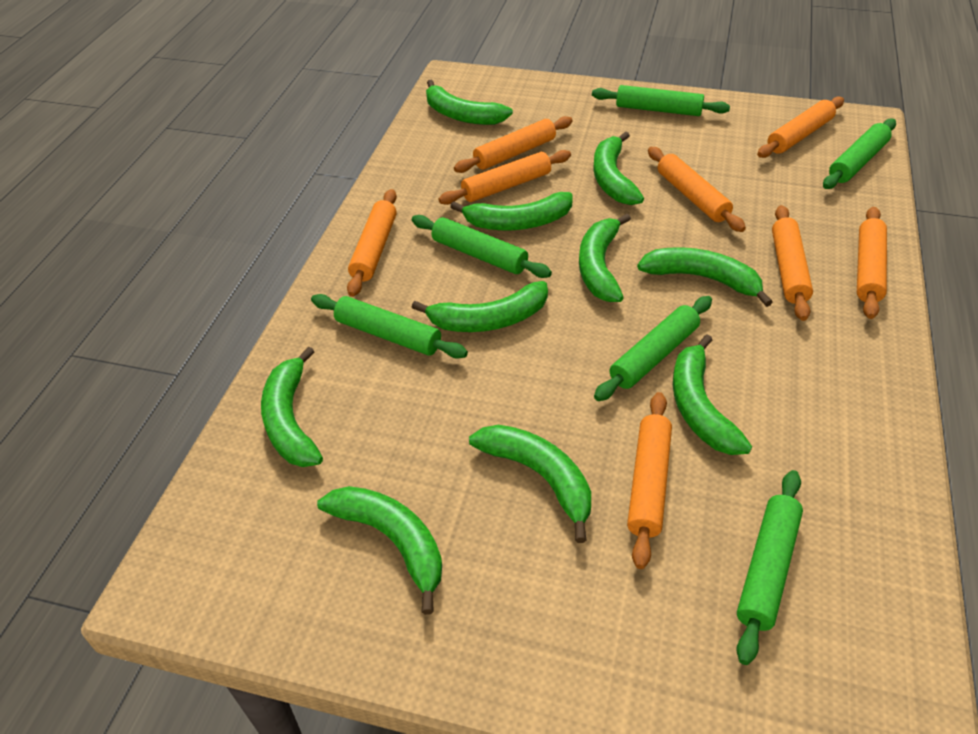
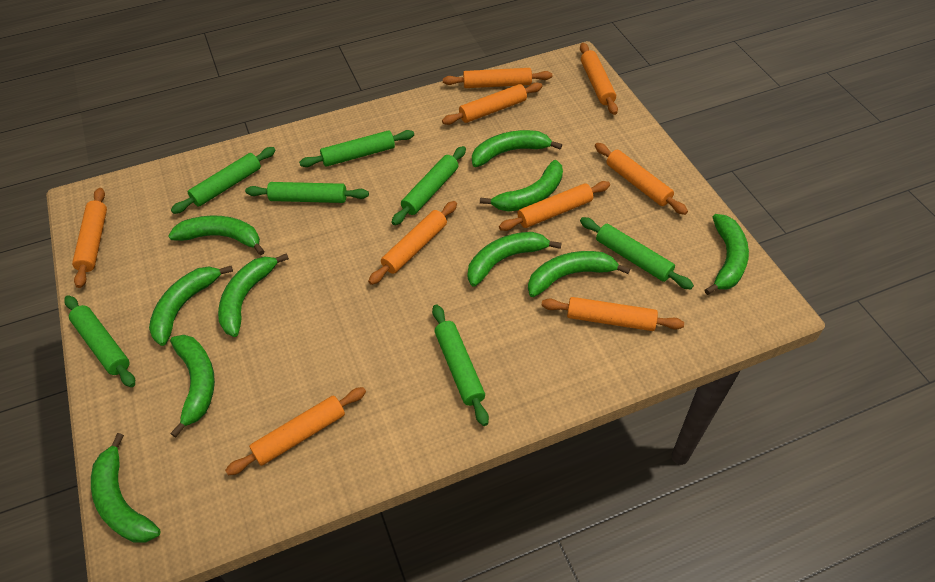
green rolling pin: [311,294,468,359] [412,215,552,278] [592,85,730,116] [594,296,712,401] [736,470,803,665] [823,118,896,189] = 6 -> [64,295,135,387] [171,147,276,214] [245,182,369,203] [299,130,414,167] [392,146,466,225] [432,305,489,426] [580,217,694,290] = 7
orange rolling pin: [347,189,397,297] [439,150,571,205] [454,116,573,173] [627,392,672,569] [648,147,746,232] [757,96,844,158] [772,205,813,321] [857,207,887,319] = 8 -> [72,188,107,288] [225,387,366,475] [368,201,457,285] [442,83,542,125] [443,68,552,88] [499,181,610,231] [541,297,684,331] [580,43,618,115] [595,143,688,215] = 9

